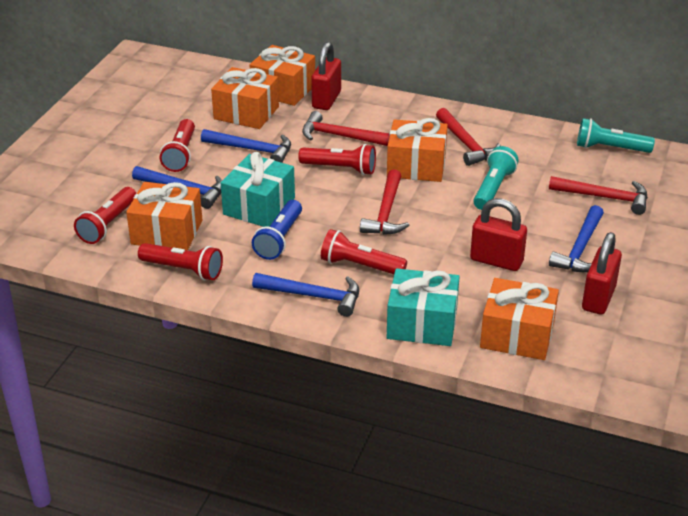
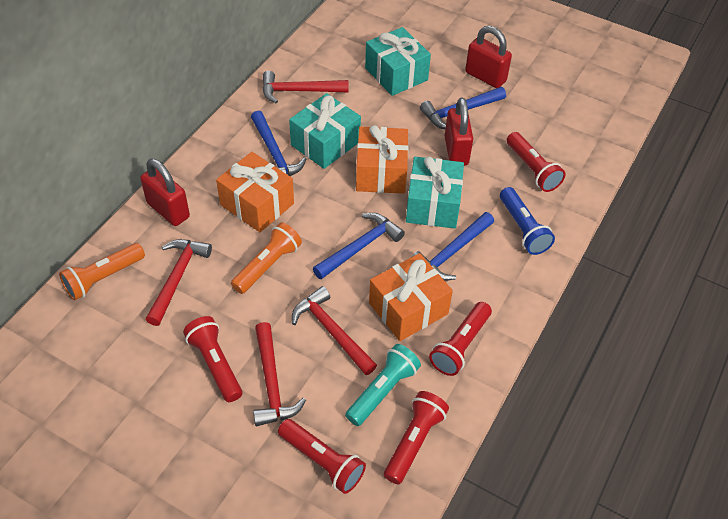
orange flashlight: none = 0 -> [59,243,145,300] [231,222,302,294] = 2
orange gift: [126,182,202,250] [211,67,279,129] [250,45,315,106] [387,118,448,182] [480,278,559,360] = 5 -> [216,152,294,232] [356,125,408,194] [369,253,453,341] = 3
turquoise flashlight: [473,146,519,210] [577,118,655,153] = 2 -> [345,344,421,426] = 1
turquoise gift: [221,152,295,227] [387,268,460,346] = 2 -> [289,93,361,169] [365,27,431,96] [406,156,464,229] = 3

